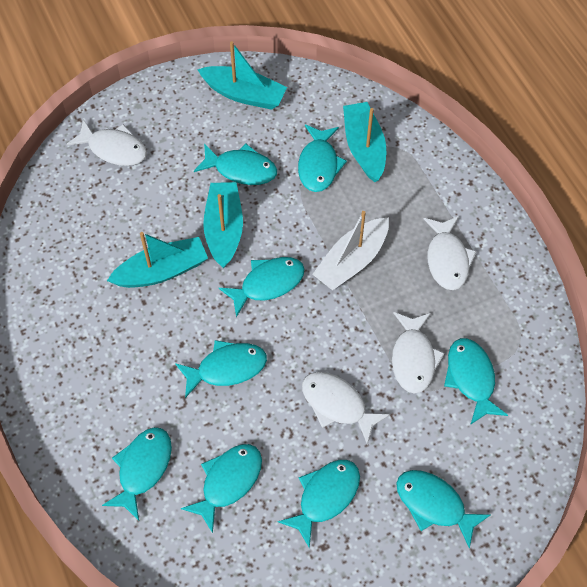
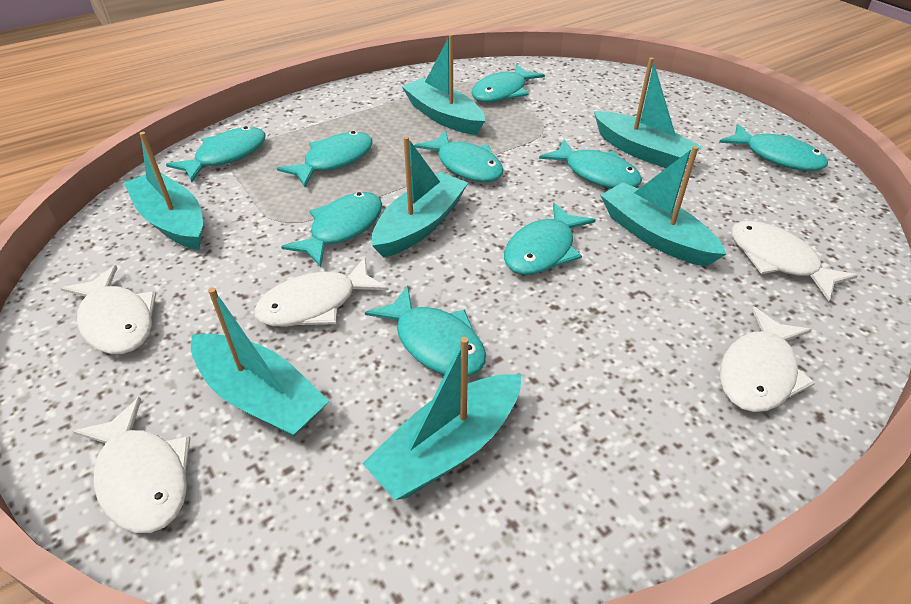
turquoise boat: [107,232,208,288] [197,41,287,110] [203,182,243,268] [343,102,386,182] = 4 -> [124,132,203,250] [191,287,329,437] [362,337,522,500] [372,136,468,258] [401,34,485,135] [594,57,702,168] [600,146,726,267] = 7
white boat: [312,211,389,290] = 1 -> none = 0
white fish: [66,119,147,166] [302,372,390,445] [392,312,445,394] [424,216,477,290] = 4 -> [61,265,156,354] [73,397,190,533] [254,257,389,327] [720,306,815,412] [731,221,858,301] = 5

